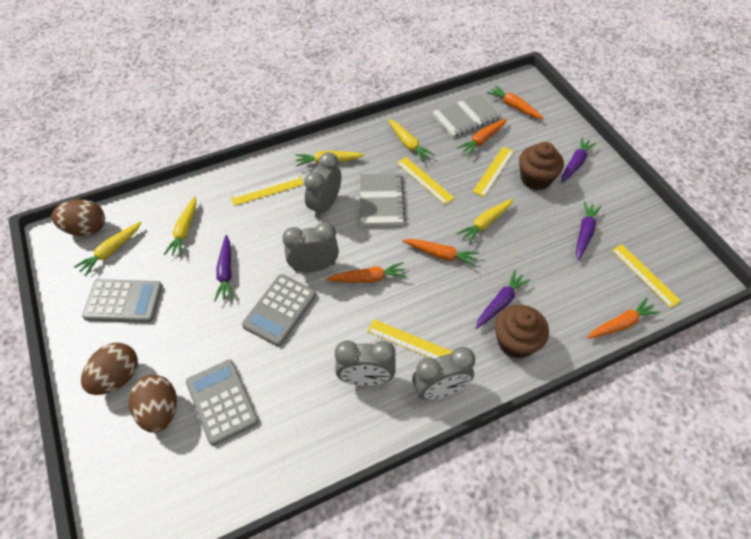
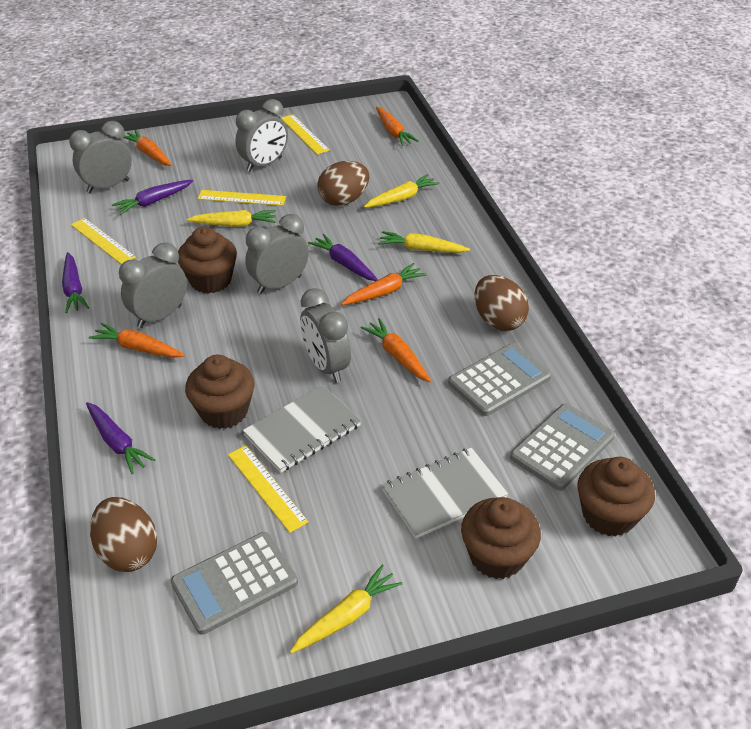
brown cupcake: [495,305,549,358] [519,142,564,190] = 2 -> [178,226,237,294] [185,355,255,429] [461,497,541,579] [577,457,655,537] = 4
grey clock: [282,222,339,272] [304,152,341,218] [335,340,396,386] [412,347,475,400] = 4 -> [69,121,132,193] [119,243,187,328] [235,99,288,172] [245,214,309,294] [300,288,351,382] = 5
yellow carrot: [74,222,142,276] [164,196,196,257] [295,150,365,167] [388,119,434,162] [457,199,513,244] = 5 -> [187,210,276,227] [290,564,403,654] [364,174,439,208] [378,231,470,253] = 4
yellow ruler: [230,175,304,206] [367,319,453,359] [397,157,454,204] [473,147,514,197] [612,244,681,308] = 5 -> [71,218,136,264] [197,190,286,206] [228,445,309,533] [281,114,330,154] = 4

